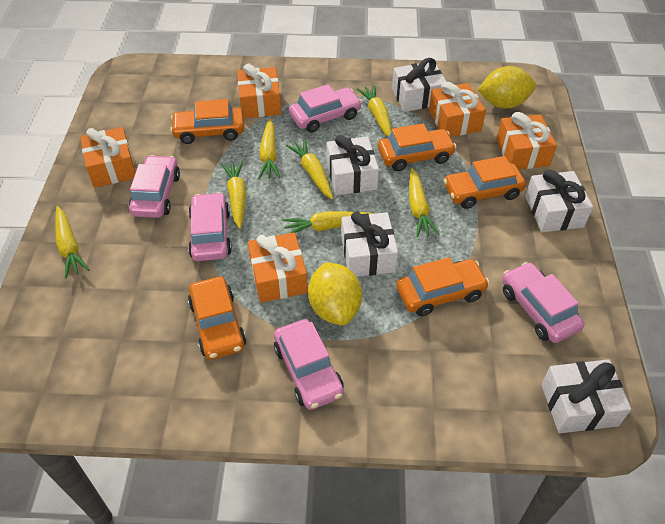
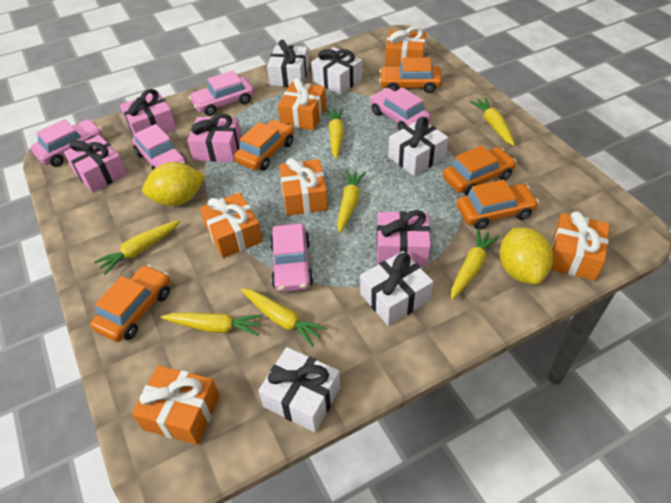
orange gift: [80,127,136,188] [237,64,281,118] [248,232,308,303] [429,82,486,137] [497,112,557,169] = 5 -> [132,365,220,445] [200,192,263,258] [278,78,326,130] [279,158,328,216] [385,26,426,67] [551,211,609,281] = 6
pink gift: none = 0 -> [64,135,127,193] [120,89,176,135] [187,114,242,162] [376,210,431,266] = 4

